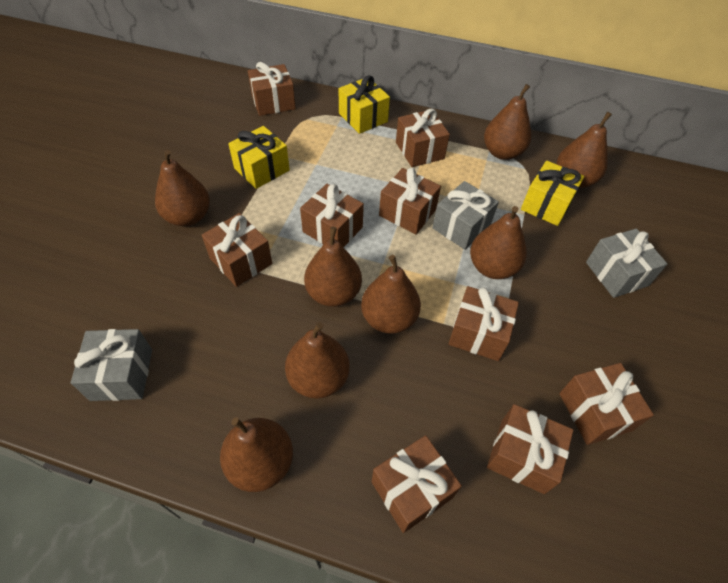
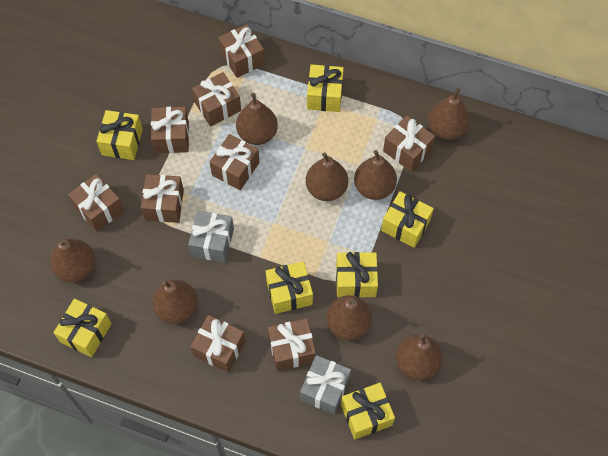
grey gift: [71,329,152,401] [432,181,499,250] [586,228,668,298] = 3 -> [188,210,234,263] [300,355,351,414] = 2
yellow gift: [228,126,290,189] [339,75,390,134] [521,161,585,226] = 3 -> [53,299,112,357] [96,110,143,160] [266,261,313,314] [307,64,344,112] [336,252,378,297] [341,383,395,440] [381,191,434,248] = 7

